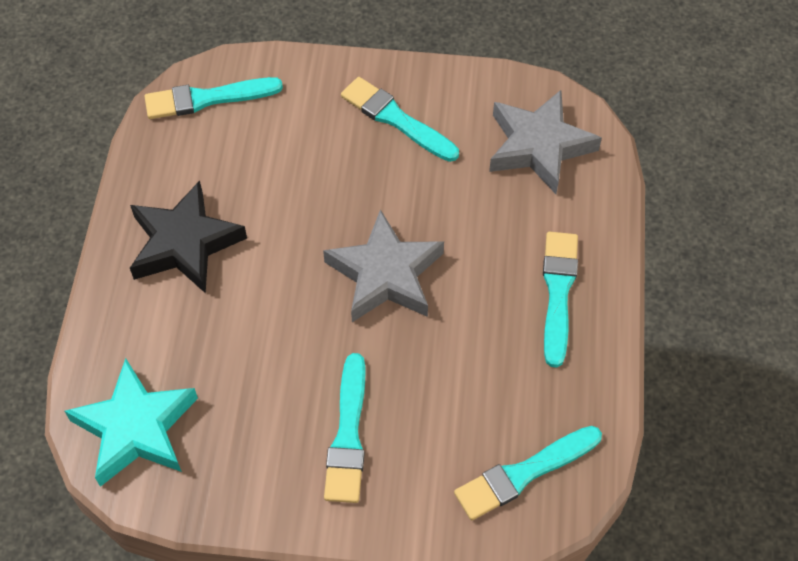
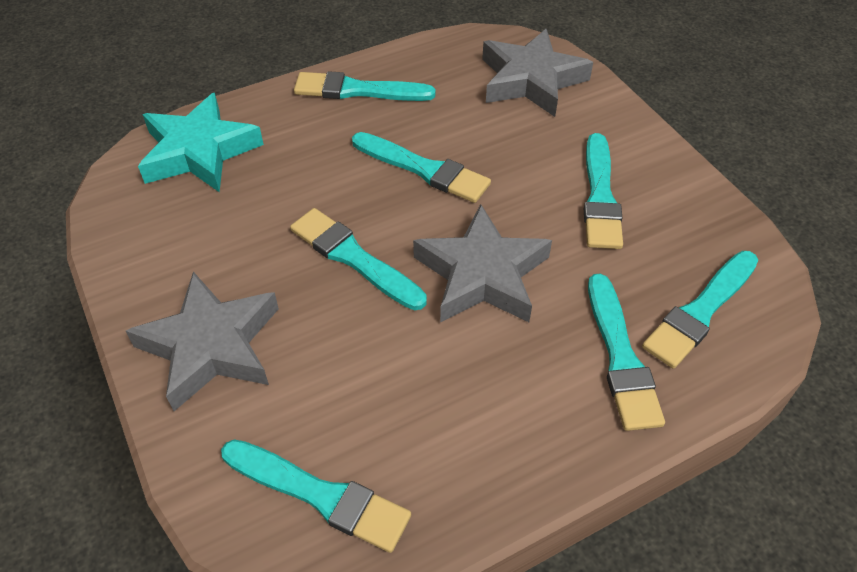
black star: [130,181,247,293] = 1 -> none = 0
grey star: [323,209,444,322] [489,90,602,194] = 2 -> [126,272,279,411] [413,204,552,323] [482,29,593,117] = 3
turquoise brush: [145,77,283,119] [324,353,365,503] [341,77,459,162] [454,426,602,520] [543,232,578,368] = 5 -> [221,439,411,553] [290,208,427,310] [294,71,436,101] [352,132,491,203] [584,133,623,249] [588,273,665,431] [642,251,758,369] = 7

